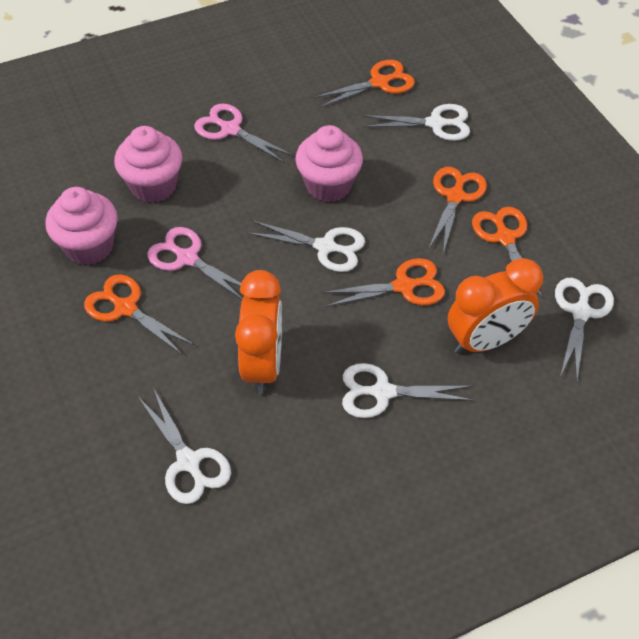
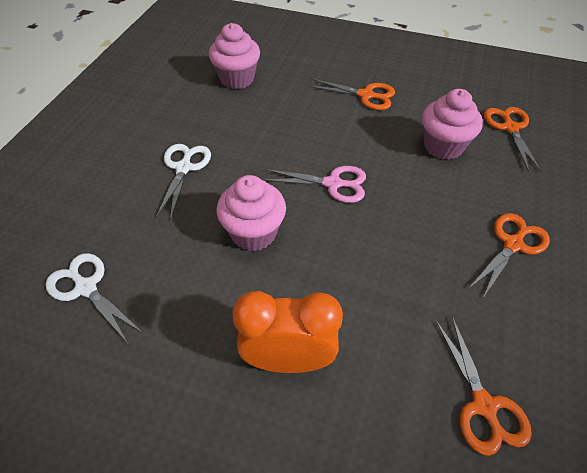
orange clock: [235,270,282,394] [448,258,543,354] = 2 -> [233,291,343,373] = 1
orange scissors: [84,274,194,355] [314,60,415,107] [321,258,445,307] [428,167,487,254] [472,207,543,298] = 5 -> [307,78,395,110] [436,316,532,456] [469,213,550,298] [484,107,542,172] = 4
pink scissors: [147,227,243,299] [194,104,294,163] = 2 -> [263,166,366,203] = 1
white scissors: [138,389,231,504] [247,220,365,272] [342,363,474,418] [363,104,470,141] [555,278,614,380] = 5 -> [45,253,144,343] [156,144,211,221] = 2

